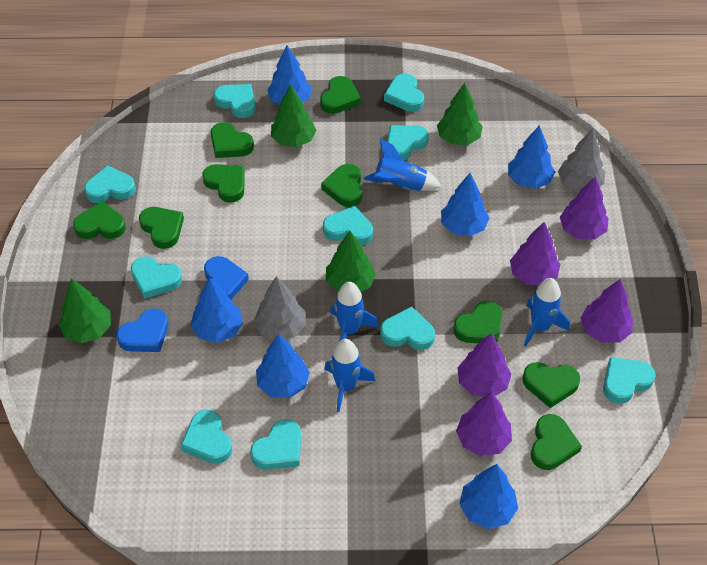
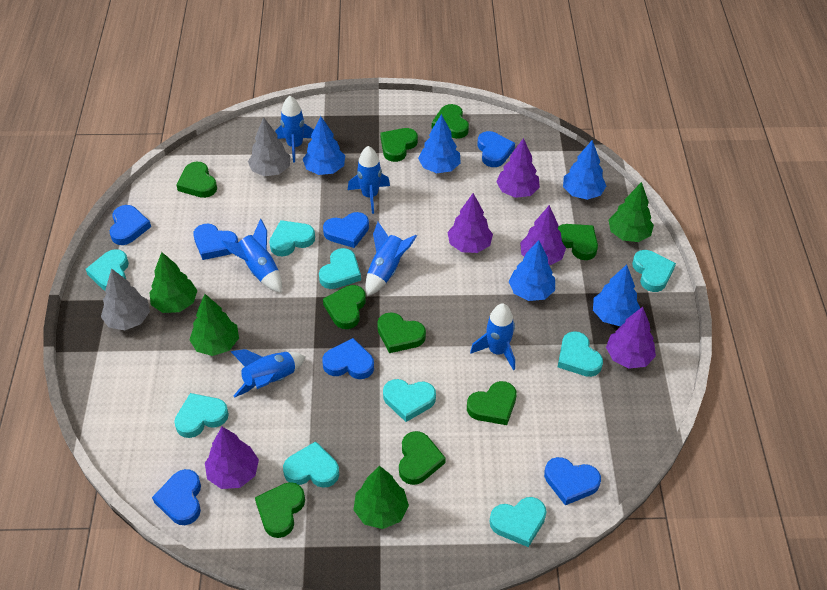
blue heart: [116,308,168,352] [204,256,249,300] = 2 -> [110,205,151,245] [152,469,201,525] [193,223,238,260] [322,338,374,379] [323,212,369,248] [477,131,515,167] [544,457,601,505] = 7
blue rocket: [324,339,375,412] [330,282,378,342] [364,139,442,191] [524,278,570,347] = 4 -> [221,219,282,293] [231,349,306,398] [275,96,314,162] [348,146,390,214] [365,222,417,296] [470,303,515,370] = 6
blue tree: [190,278,243,343] [256,334,310,398] [267,45,312,105] [441,173,489,236] [460,464,518,529] [508,125,555,189] = 6 -> [303,116,345,175] [418,114,461,173] [508,240,555,301] [563,140,606,200] [593,265,640,326] = 5
turquoise heart: [84,165,136,203] [131,256,182,299] [181,409,232,464] [214,84,256,118] [250,419,301,470] [323,206,373,245] [380,306,435,350] [384,74,424,112] [387,125,429,160] [603,357,656,404] = 10 -> [86,249,129,290] [174,393,229,438] [269,220,315,256] [283,441,339,488] [319,248,361,289] [383,379,436,422] [489,497,546,547] [558,331,603,377] [632,250,676,292] = 9

